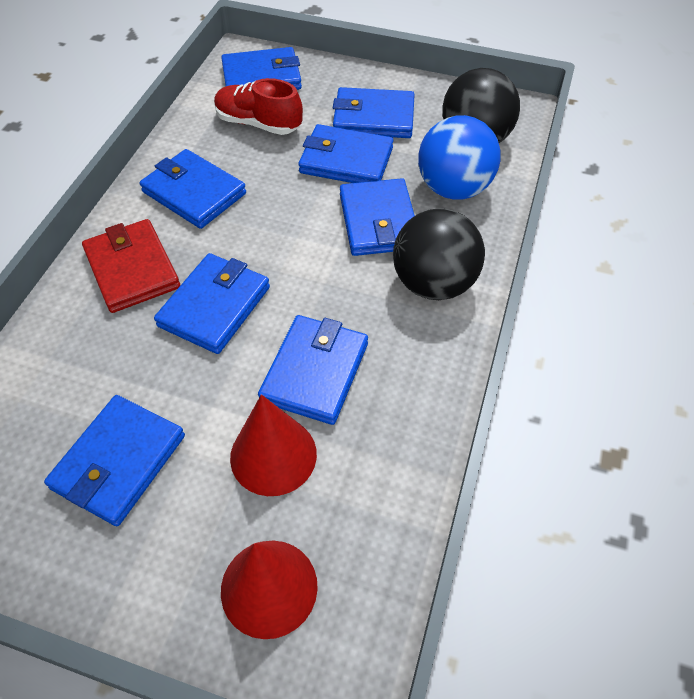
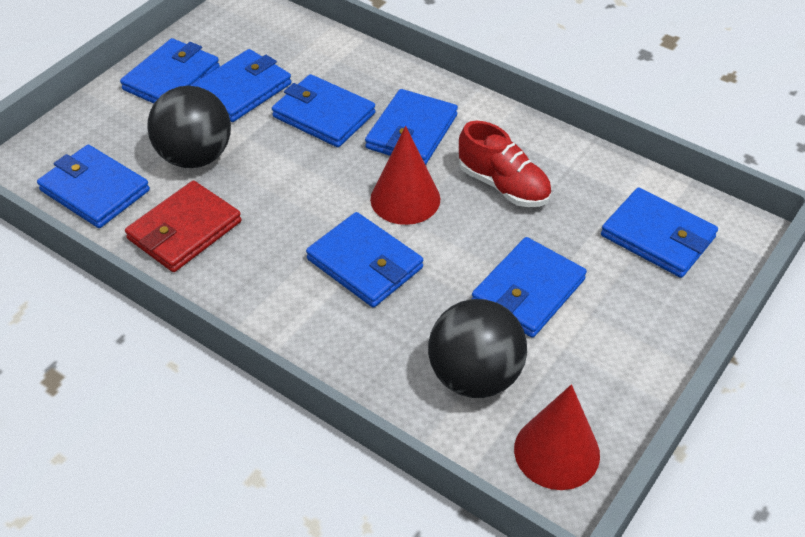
blue ball: [418,115,501,200] = 1 -> none = 0

